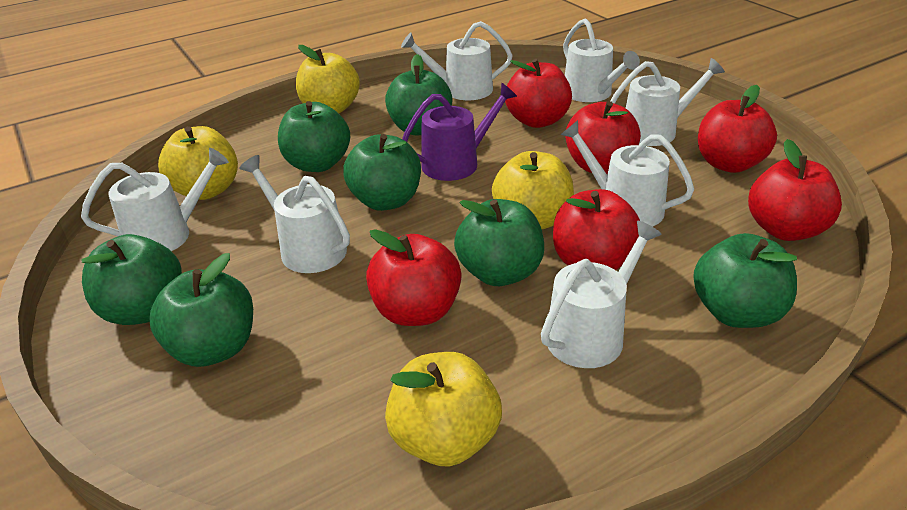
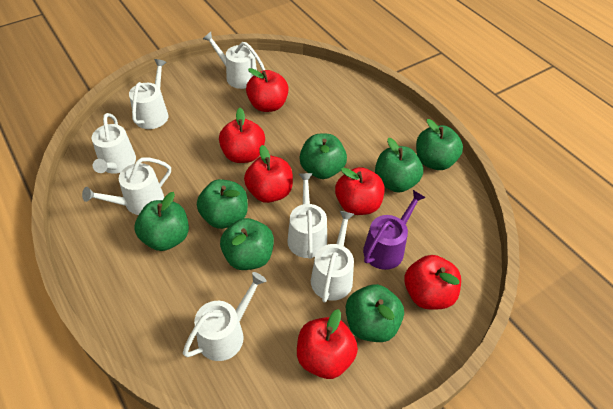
yellow apple: [158,126,238,200] [296,45,360,113] [385,352,502,467] [492,151,574,229] = 4 -> none = 0

